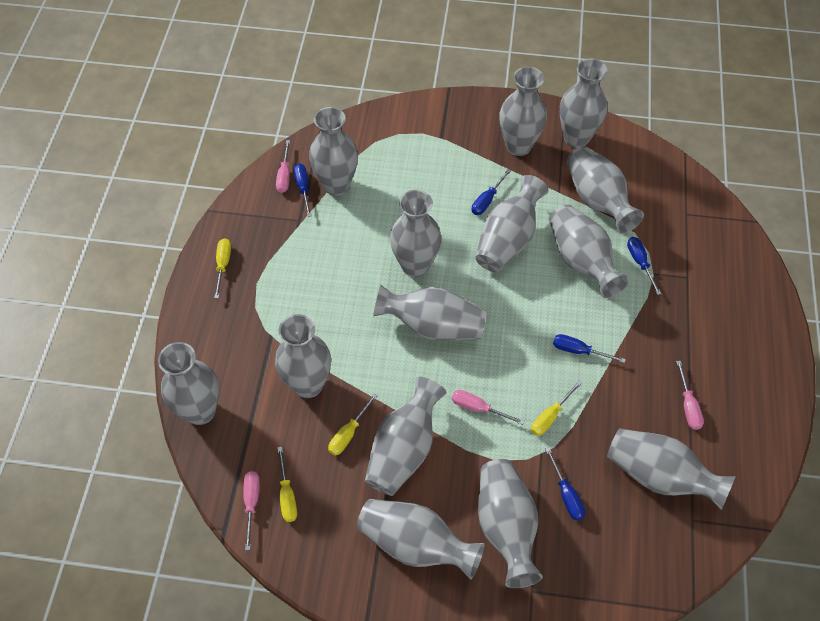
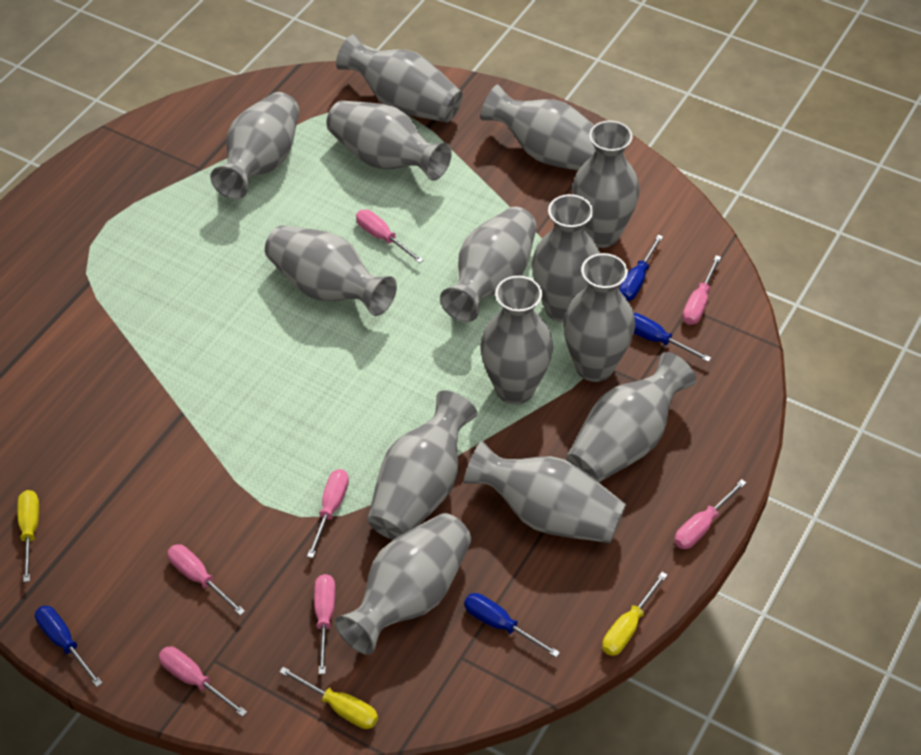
blue screwdriver: [294,163,312,217] [472,169,511,215] [545,447,585,521] [553,334,626,363] [627,237,661,295] = 5 -> [35,606,102,687] [464,593,560,657] [619,235,663,301] [634,313,711,362] = 4
pink screwdriver: [243,471,260,550] [276,140,290,193] [452,390,524,425] [676,361,704,430] = 4 -> [159,646,247,717] [167,544,245,616] [307,469,349,558] [314,574,335,674] [356,210,424,263] [674,479,747,549] [683,255,721,325] = 7
yellow screwdriver: [214,238,231,299] [277,447,297,522] [328,393,378,456] [531,380,582,436] = 4 -> [17,490,39,582] [279,667,378,729] [602,572,667,656] = 3

